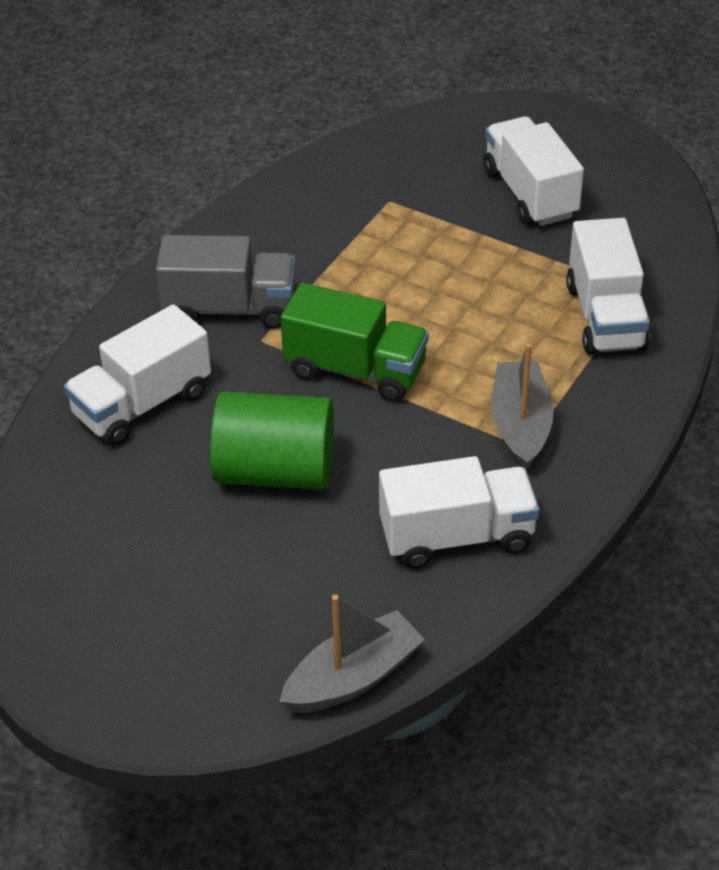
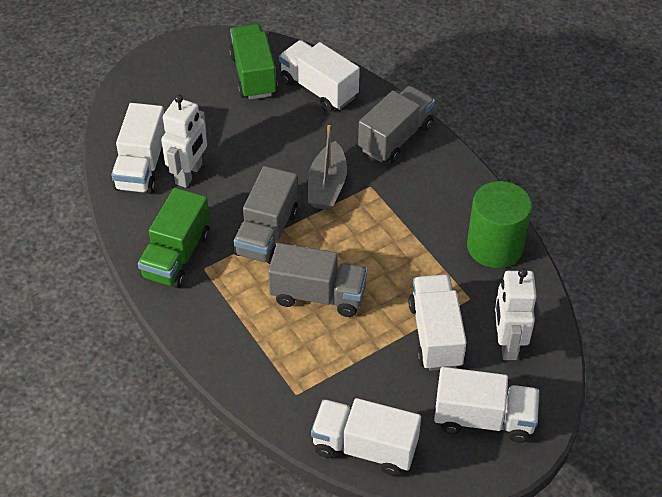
green truck: [281,283,429,402] = 1 -> [138,188,210,288] [229,24,278,100] = 2
grey boat: [280,595,425,713] [491,343,554,470] = 2 -> [308,125,347,210] = 1
grey truck: [156,235,295,329] = 1 -> [234,166,298,264] [268,243,368,317] [358,86,435,163] = 3
white robot: none = 0 -> [161,94,207,188] [495,268,537,360] = 2
white truck: [64,304,211,446] [379,456,539,569] [483,116,584,226] [566,218,650,355] = 4 -> [111,103,166,194] [279,40,360,112] [311,398,421,476] [409,275,467,371] [434,367,540,443] = 5

